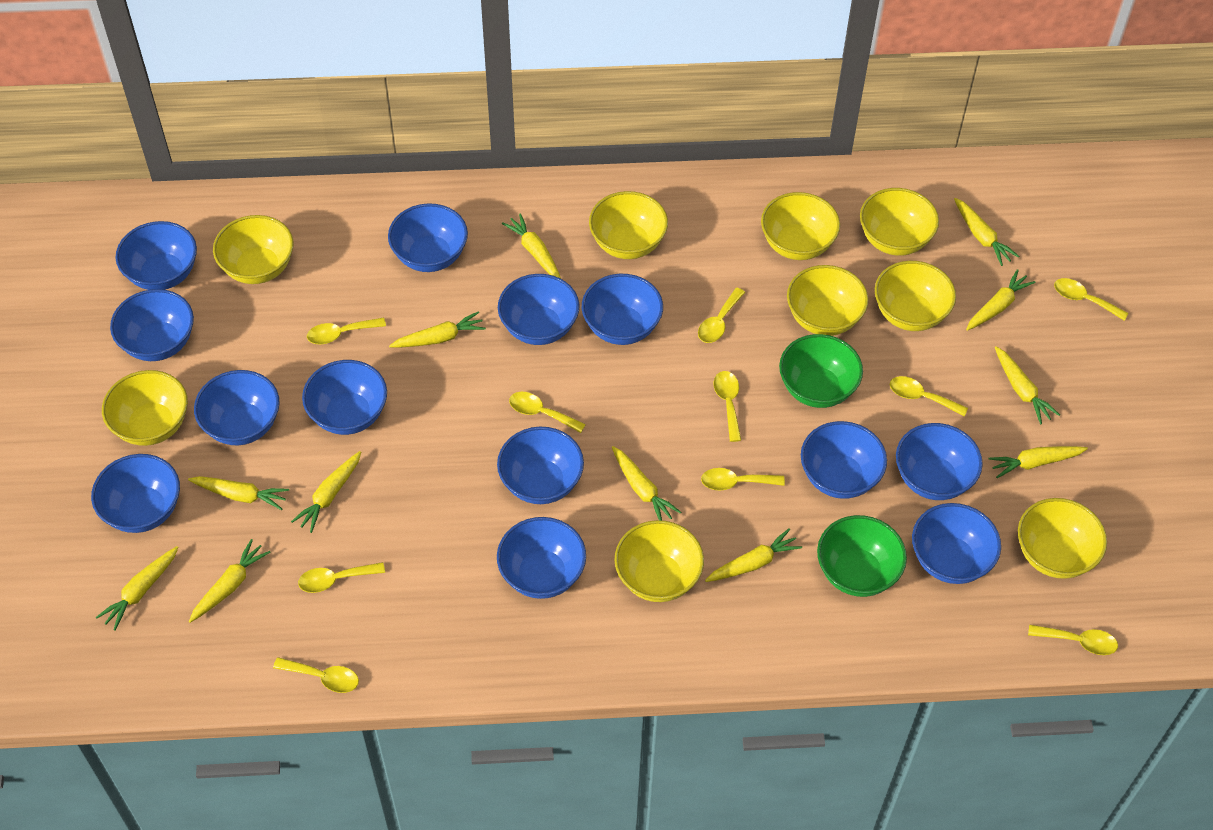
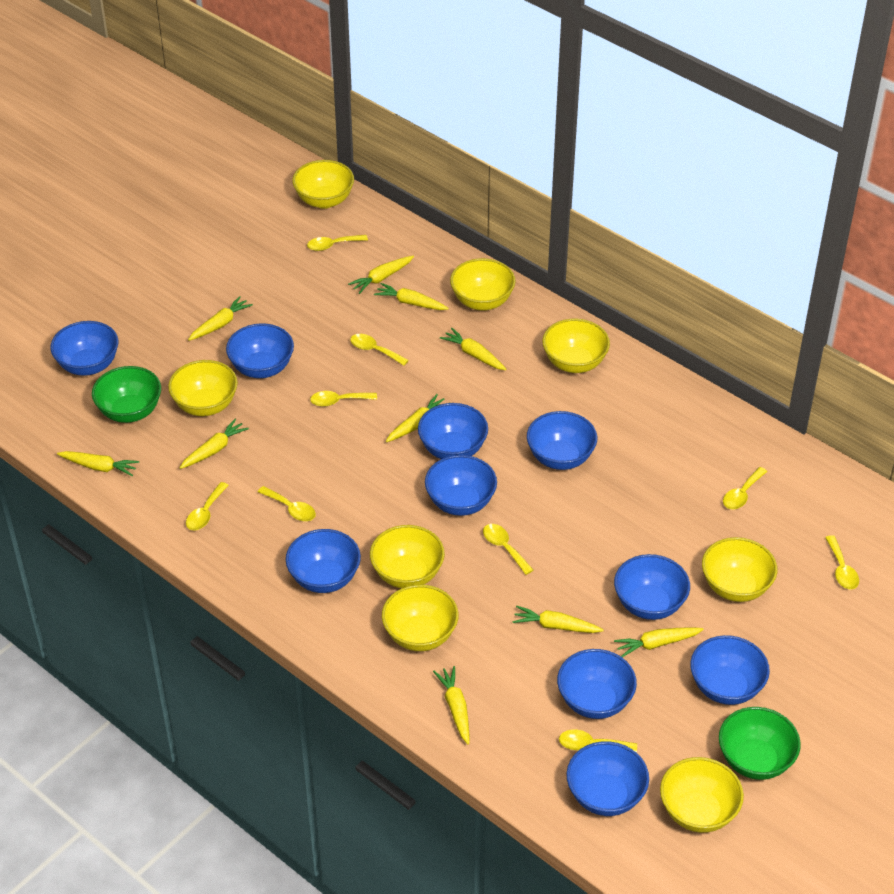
blue bowl: [91,454,180,533] [110,289,194,361] [116,221,197,290] [194,370,280,445] [302,360,387,435] [388,203,468,272] [497,427,584,504] [497,517,586,599] [498,274,580,345] [582,274,663,345] [801,421,887,499] [896,423,983,500] [912,503,1001,584] = 13 -> [50,321,119,376] [226,323,294,378] [286,529,361,593] [418,403,488,459] [425,455,497,516] [527,411,597,470] [557,649,637,719] [567,741,649,816] [614,554,690,620] [690,635,770,705] = 10
yellow bowl: [102,370,188,446] [213,215,294,284] [589,191,668,259] [615,520,704,602] [761,192,840,260] [787,265,868,336] [860,188,939,256] [875,261,956,331] [1018,498,1107,579] = 9 -> [168,360,238,416] [292,160,354,209] [370,525,445,588] [382,585,459,651] [450,258,515,310] [542,318,610,373] [660,757,744,833] [702,537,777,602] = 8
yellow carrot: [96,546,179,631] [188,476,289,510] [189,539,270,623] [291,451,361,533] [389,311,486,348] [502,213,561,279] [612,446,681,521] [705,528,802,582] [954,198,1019,266] [966,269,1035,331] [988,446,1088,478] [995,346,1060,425] = 12 -> [57,451,139,476] [179,419,249,469] [188,296,253,341] [348,256,414,294] [374,283,449,310] [386,394,444,442] [433,666,469,744] [440,328,506,370] [512,606,604,633] [614,627,704,657] = 10
yellow spoon: [273,657,359,693] [298,562,385,593] [307,318,386,344] [509,392,586,433] [698,288,745,343] [701,468,785,491] [714,371,741,442] [890,376,968,416] [1028,624,1118,655] [1054,278,1129,321] = 10 -> [186,482,229,530] [258,486,316,521] [307,235,368,251] [310,391,377,407] [350,334,409,366] [483,524,533,575] [559,730,637,753] [723,467,767,509] [825,535,859,589] = 9

